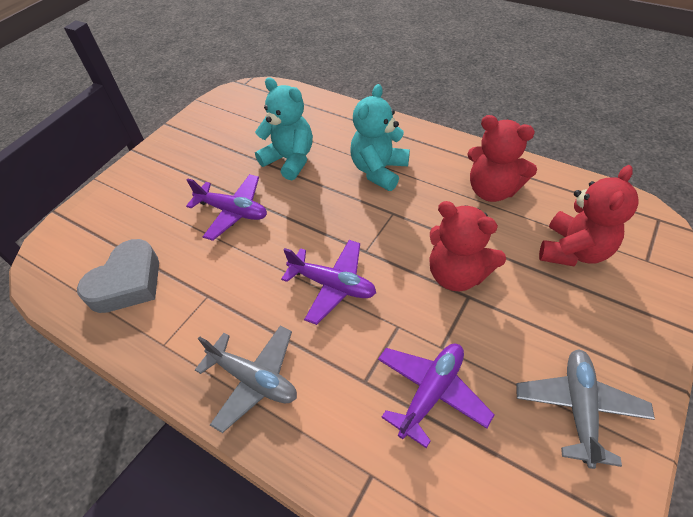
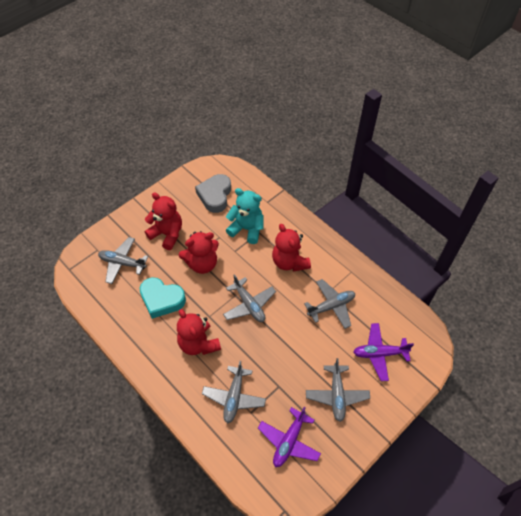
grey plane: [195,326,297,433] [516,349,655,469] = 2 -> [98,237,148,284] [202,361,266,424] [223,274,276,322] [304,279,355,329] [306,358,370,422] = 5
purple plane: [186,174,267,241] [281,240,376,325] [378,344,495,448] = 3 -> [258,406,321,467] [354,323,414,381] = 2
red teddy bear: [429,201,506,291] [467,115,537,202] [539,165,638,266] = 3 -> [145,192,182,250] [177,309,221,355] [179,231,219,274] [272,224,311,272] = 4
turquoise heart: none = 0 -> [139,277,186,319] = 1
turquoise teddy bear: [255,77,313,180] [350,84,410,191] = 2 -> [226,188,264,244] = 1

